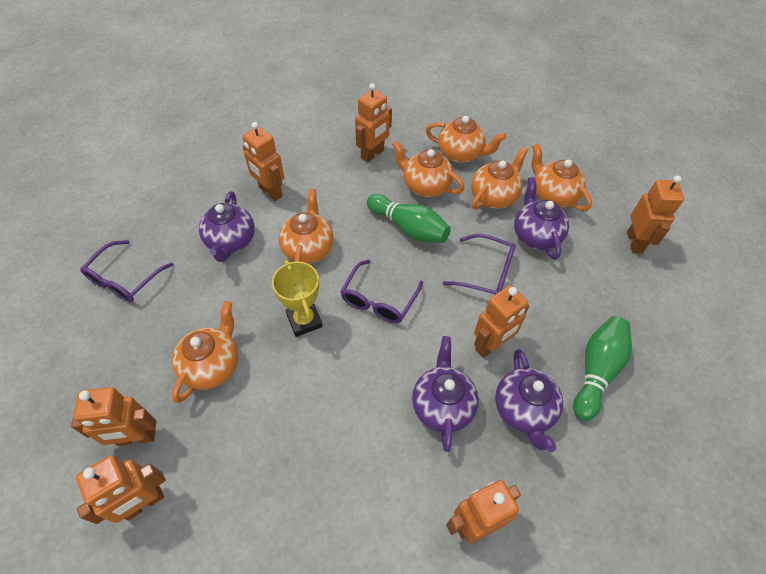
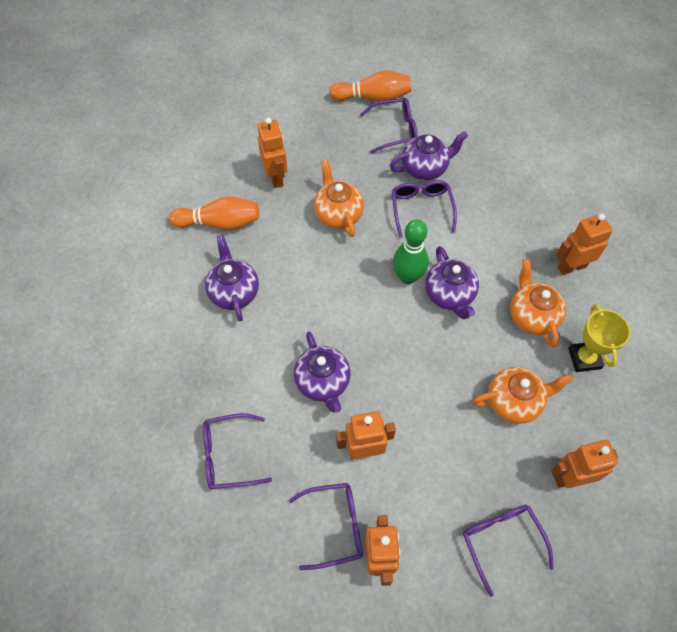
green bowling pin: [367,194,451,243] [573,316,632,421] = 2 -> [393,219,429,284] = 1
orange bowling pin: none = 0 -> [169,196,259,230] [329,70,411,102] = 2
orange robot: [71,387,156,446] [76,455,166,524] [242,122,284,201] [355,83,392,163] [446,480,521,544] [474,285,529,358] [627,175,684,253] = 7 -> [257,117,287,188] [336,411,396,460] [365,515,401,586] [551,440,618,488] [556,214,612,275] = 5
orange teapot: [172,301,238,403] [279,189,334,264] [392,140,464,197] [426,116,506,163] [471,147,528,210] [532,143,592,211] = 6 -> [314,160,364,237] [473,367,573,424] [510,259,566,347] = 3
purple glasses: [80,240,174,302] [341,260,423,323] [442,234,516,295] = 3 -> [203,413,272,489] [289,483,363,570] [360,98,418,154] [392,180,457,238] [463,505,554,597] = 5

